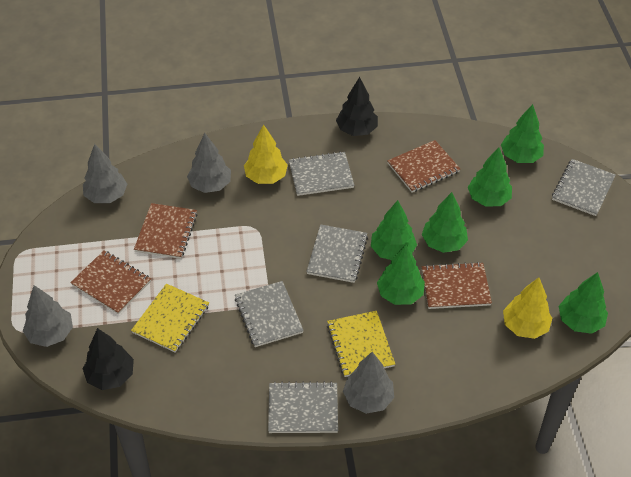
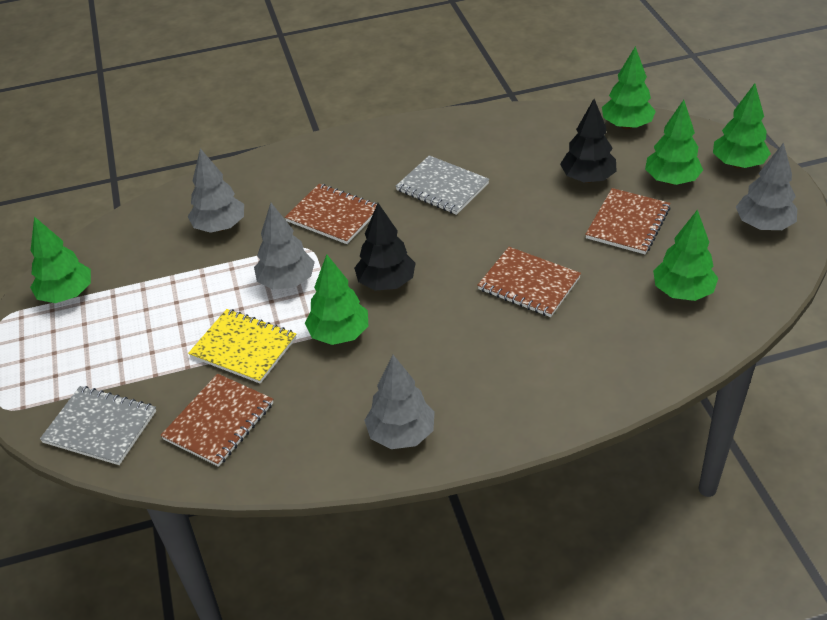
grey notebook: [235,281,304,347] [268,381,338,433] [289,152,354,196] [306,224,368,283] [552,159,616,216] = 5 -> [40,386,156,465] [396,155,489,215] = 2
yellow notebook: [131,284,209,352] [327,311,395,377] = 2 -> [188,309,296,384] = 1
yellow tree: [244,124,288,184] [503,277,552,339] = 2 -> none = 0

